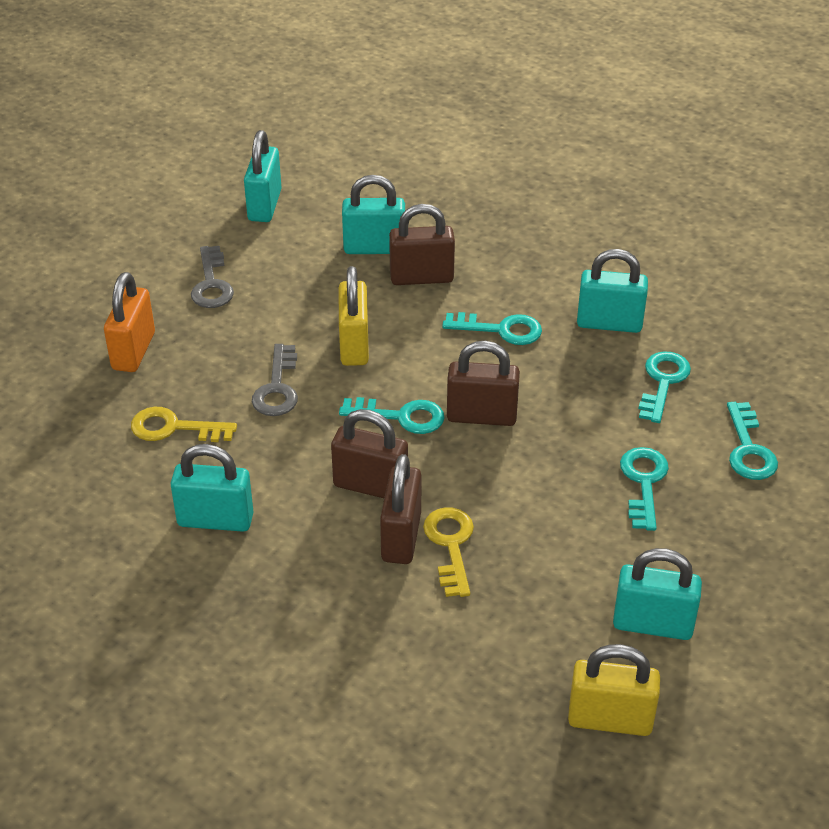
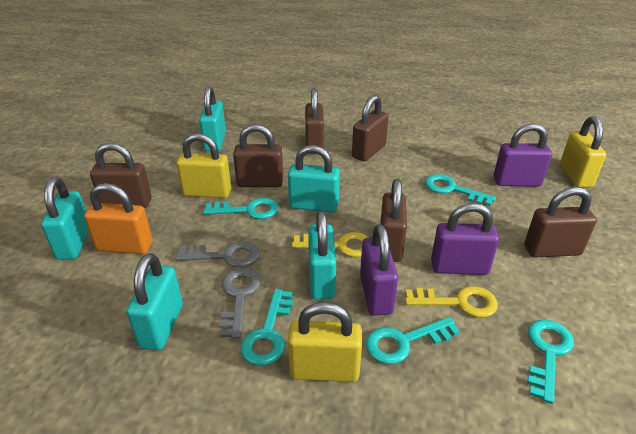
brown padlock: [331,409,408,498] [380,454,421,564] [389,204,455,285] [447,341,520,426] = 4 -> [90,143,152,208] [233,124,283,187] [305,88,324,154] [352,95,389,162] [380,179,407,262] [524,187,597,257] = 6
purple padlock: none = 0 -> [360,224,398,316] [431,203,499,275] [494,123,552,187] = 3
yellow padlock: [339,266,369,366] [568,644,660,736] = 2 -> [176,133,231,198] [288,302,362,382] [560,116,606,187] = 3

